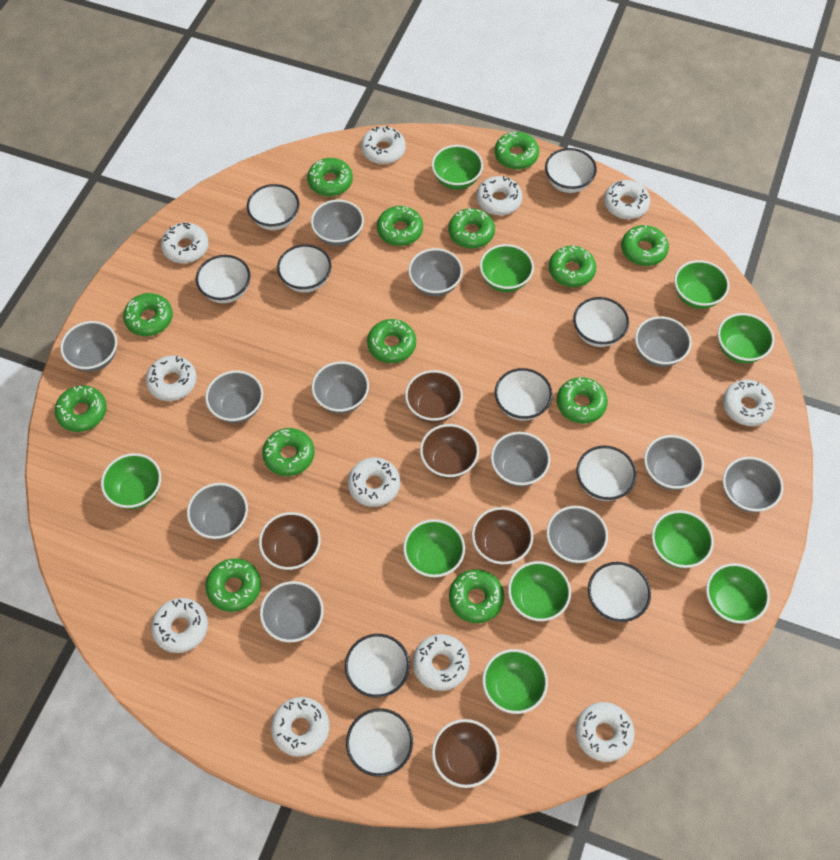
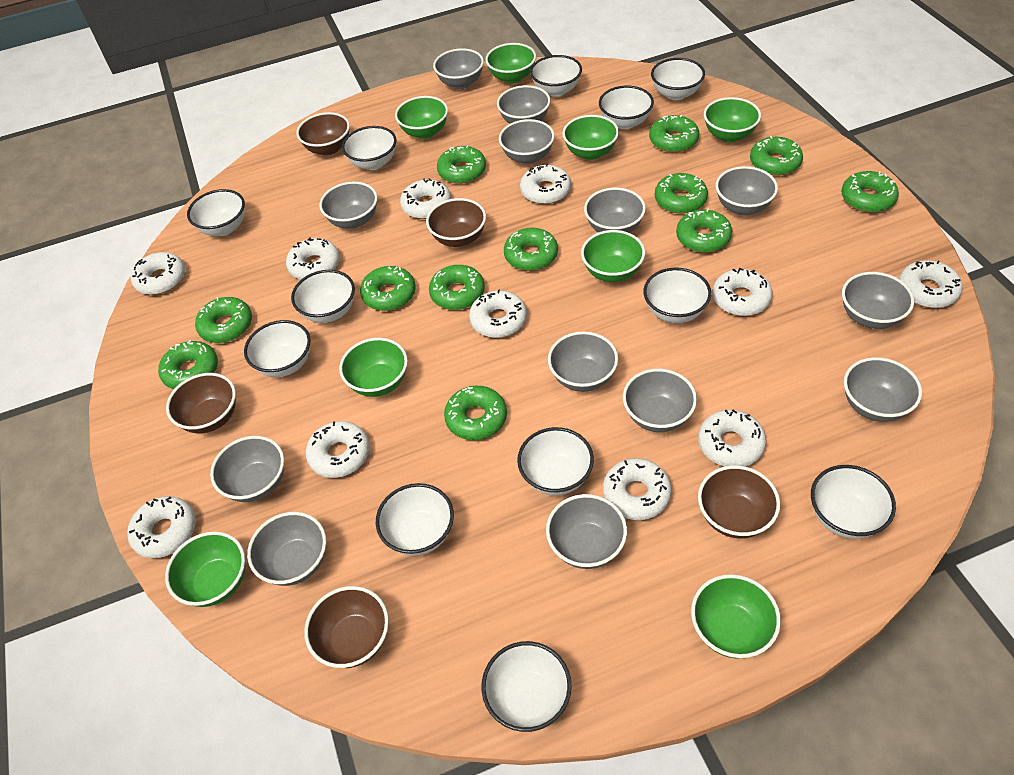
green bowl: [101,453,161,509] [403,519,465,578] [432,145,483,190] [480,244,534,292] [482,649,548,714] [508,561,571,621] [652,510,714,568] [674,260,729,309] [706,563,770,624] [718,313,774,364] = 10 -> [165,531,245,607] [339,338,408,397] [395,96,448,139] [485,43,536,84] [562,115,619,160] [581,230,645,282] [691,574,781,659] [704,97,761,142] = 8
green donut: [55,385,107,432] [123,293,173,336] [205,558,261,612] [262,428,314,476] [307,158,353,196] [367,319,416,363] [377,206,423,246] [448,208,495,249] [449,569,504,623] [494,132,539,170] [549,245,596,287] [557,377,608,424] [621,225,669,266] = 13 -> [158,340,218,389] [195,297,252,343] [360,266,416,311] [429,265,485,310] [437,145,486,184] [444,386,507,440] [504,228,558,271] [649,115,699,153] [655,173,708,214] [676,208,732,253] [750,136,803,176] [841,171,899,213] = 12
grey bowl: [60,321,117,372] [187,483,248,540] [205,371,263,423] [260,581,324,642] [311,200,364,246] [312,361,369,414] [408,248,463,296] [491,432,550,487] [546,506,608,564] [635,316,692,367] [644,435,704,490] [723,457,783,513] = 12 -> [210,436,284,502] [247,512,326,586] [319,181,378,229] [433,48,484,89] [497,85,550,124] [499,119,555,164] [546,494,627,569] [548,331,618,392] [584,187,646,233] [623,369,697,432] [716,166,778,215] [842,272,914,329] [844,357,922,422] = 13
white bowl: [196,255,250,303] [247,184,299,230] [277,244,331,293] [345,634,410,698] [346,708,413,777] [495,368,552,421] [545,148,597,193] [573,297,629,347] [577,446,637,501] [588,562,651,622] = 10 -> [187,189,245,236] [244,320,311,377] [291,270,355,323] [342,126,396,170] [376,483,454,556] [481,641,571,732] [517,427,594,496] [530,55,582,97] [599,86,654,129] [643,268,711,323] [651,58,705,100] [811,465,896,539] = 12

